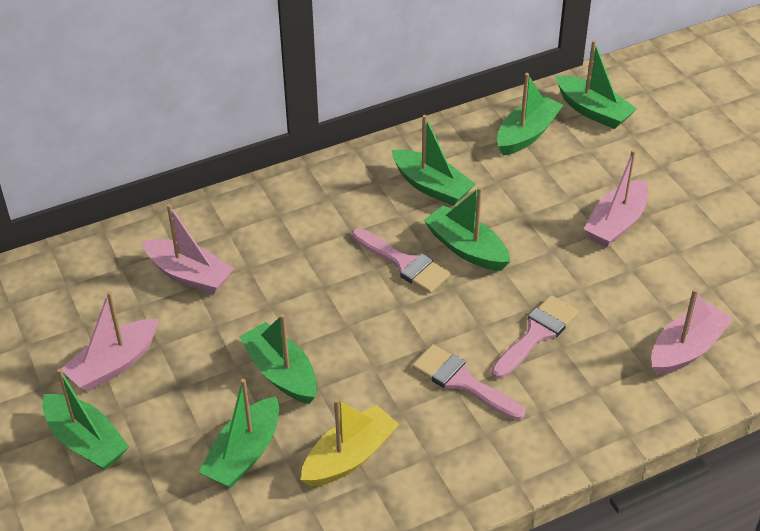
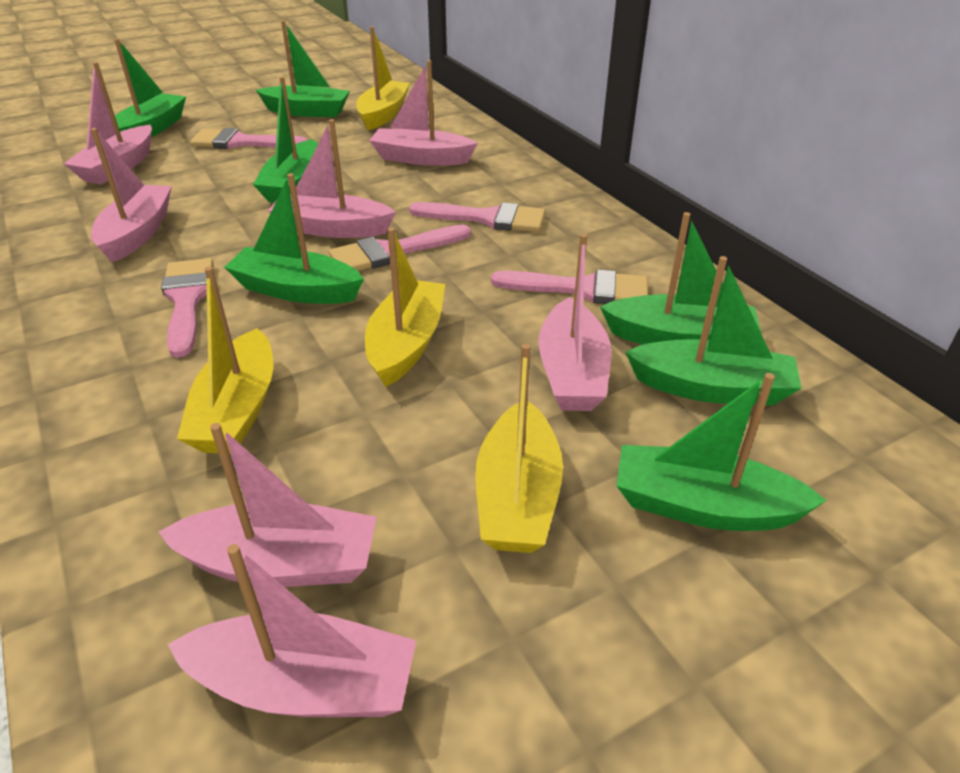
pink boat: [61,291,158,392] [142,204,234,294] [584,150,648,247] [651,289,733,375] = 4 -> [64,62,152,184] [91,128,172,262] [159,423,377,587] [168,544,416,717] [268,119,396,238] [369,60,478,166] [538,234,612,411] = 7
pink brush: [352,228,451,293] [412,344,525,420] [491,295,578,379] = 3 -> [161,258,214,358] [190,128,308,149] [329,224,471,271] [409,202,546,232] [491,269,648,304] = 5
yellow boat: [301,399,399,487] = 1 -> [177,267,273,454] [356,26,410,130] [365,227,445,387] [475,344,563,553] = 4

